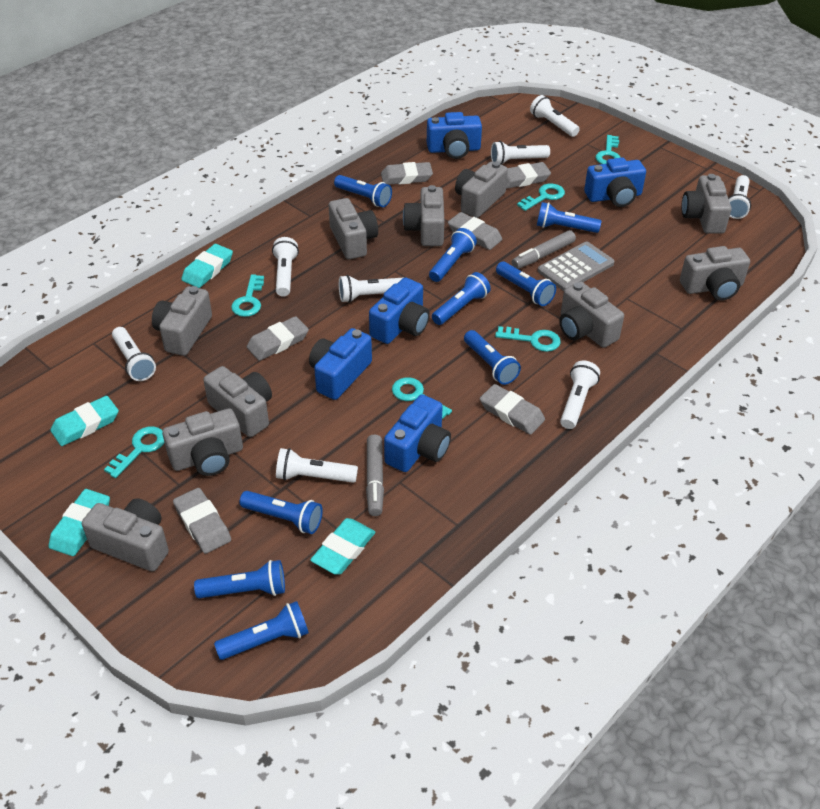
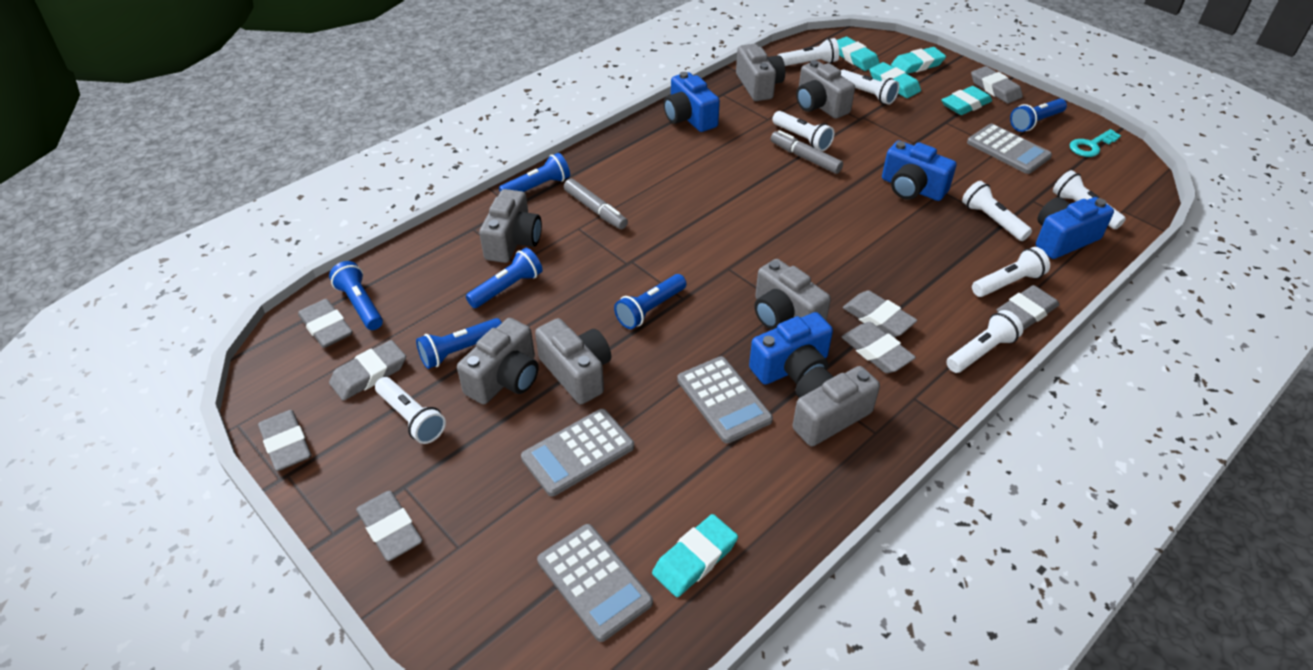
blue camera: [309,328,372,400] [369,277,430,344] [384,395,451,472] [427,112,482,159] [584,157,646,207] = 5 -> [664,72,720,132] [749,312,833,385] [882,141,957,201] [1036,197,1114,259] = 4
blue flashlight: [194,560,285,598] [214,601,309,660] [239,491,323,534] [334,175,392,207] [429,228,477,282] [432,272,491,325] [464,330,521,385] [496,261,556,306] [537,202,601,233] = 9 -> [329,261,383,330] [416,318,502,369] [466,248,543,308] [499,153,570,192] [614,274,686,329] [1010,99,1067,132] = 6
grey calculator: [538,242,614,291] = 1 -> [521,409,634,497] [537,524,653,642] [677,356,773,444] [967,124,1052,174] = 4
grey camera: [82,498,169,571] [152,286,212,356] [162,408,243,476] [203,366,272,437] [329,198,378,259] [403,185,445,246] [455,161,508,218] [559,281,624,348] [680,246,750,301] [681,174,732,234] = 10 -> [457,318,539,404] [479,189,542,263] [535,318,611,404] [736,44,785,101] [754,259,831,330] [793,366,880,446] [796,60,855,119] = 7
grey eraser: [173,488,231,554] [247,316,309,361] [381,162,433,185] [448,212,502,250] [480,384,545,435] [506,162,551,189] = 6 -> [258,410,311,471] [298,299,353,348] [329,340,406,401] [356,491,422,561] [842,322,916,373] [843,290,917,337] [971,66,1023,104] [997,285,1060,330] = 8
turquoise eraser: [49,489,110,556] [50,396,119,446] [181,244,233,288] [310,518,376,575] = 4 -> [652,514,738,597] [837,37,880,71] [869,62,921,98] [891,47,946,74] [941,86,992,115] = 5
turquoise key: [104,426,164,478] [231,274,264,317] [392,377,452,419] [495,326,561,352] [517,183,565,211] [596,135,621,164] = 6 -> [1070,129,1121,157] = 1

